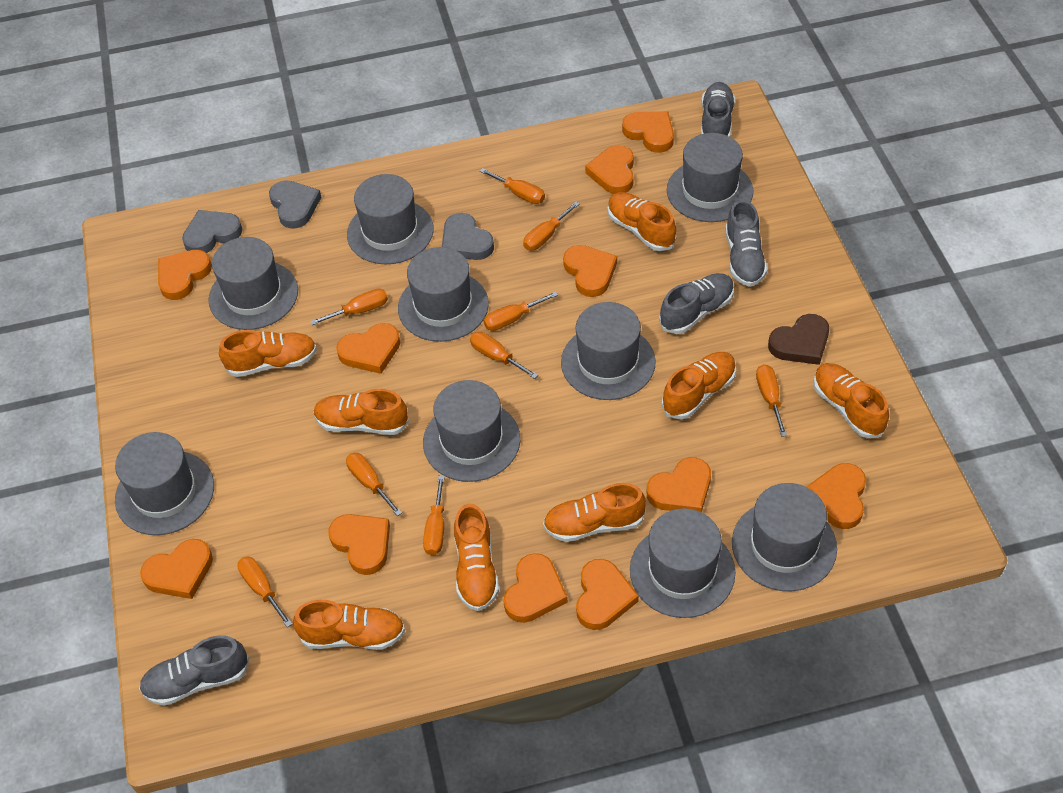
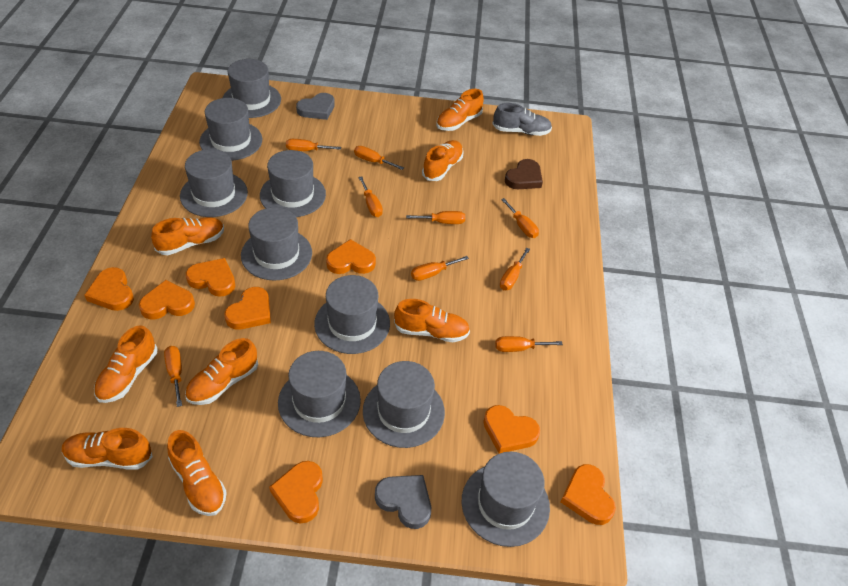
grey heart: [182,210,242,253] [269,180,321,229] [442,213,494,260] = 3 -> [296,93,335,120] [375,475,431,529] = 2
grey shoe: [139,635,249,706] [659,273,734,334] [701,82,735,137] [725,200,767,287] = 4 -> [493,103,552,136] = 1
orange heart: [140,539,213,599] [158,250,212,300] [328,514,390,575] [336,323,400,374] [503,553,568,623] [563,245,617,297] [576,559,639,630] [585,145,634,194] [622,111,674,153] [647,457,711,513] [807,463,866,529] = 11 -> [84,267,134,311] [139,280,195,320] [186,258,235,297] [224,287,271,330] [269,461,323,523] [326,239,376,274] [483,405,540,454] [561,464,616,525] = 8

